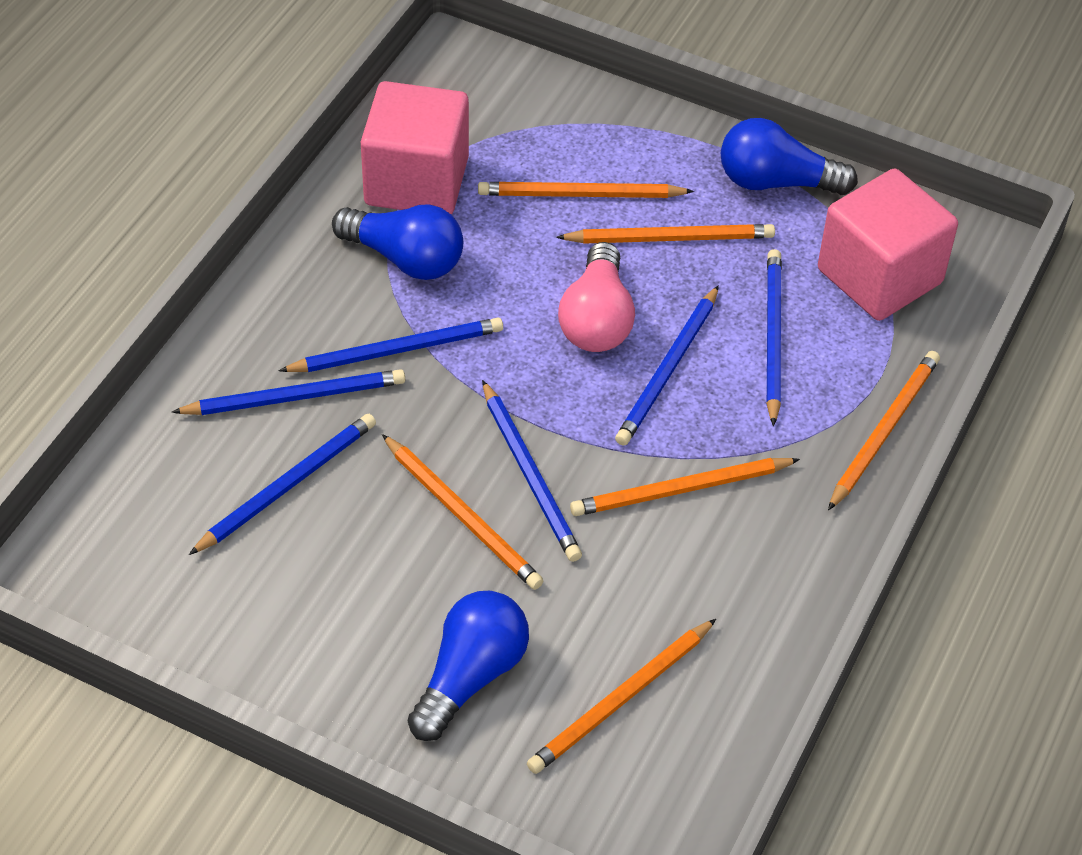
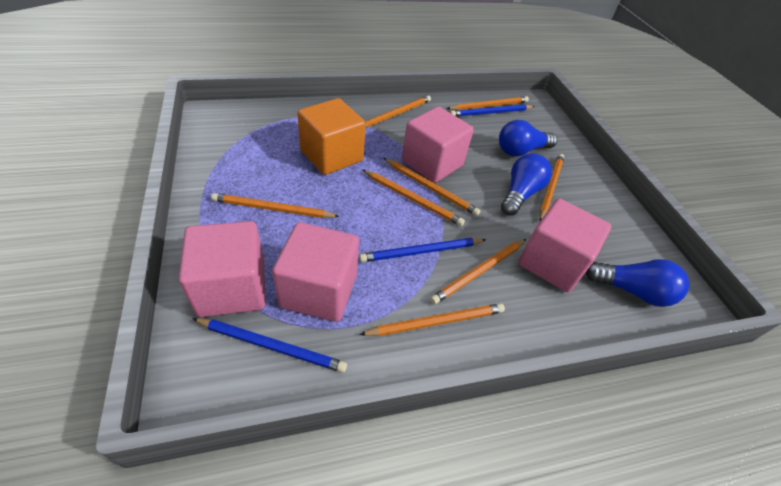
blue pencil: [172,369,405,415] [189,414,376,555] [279,318,503,372] [482,380,582,562] [615,285,719,446] [766,249,782,426] = 6 -> [192,318,347,373] [359,238,486,262] [450,105,535,117] = 3
orange cube: none = 0 -> [297,98,366,175] = 1
orange pencil: [382,434,543,590] [478,182,694,198] [527,619,716,774] [556,224,775,244] [570,458,800,516] [828,351,940,510] = 6 -> [211,193,340,218] [359,303,505,336] [362,170,465,226] [365,95,431,128] [384,158,481,216] [430,239,526,305] [446,96,529,110] [539,154,564,221] = 8
pink cube: [361,81,469,215] [818,169,958,321] = 2 -> [179,221,265,317] [272,222,359,322] [402,107,474,183] [518,198,611,292] = 4
pink light bulb: [558,242,635,352] = 1 -> none = 0

